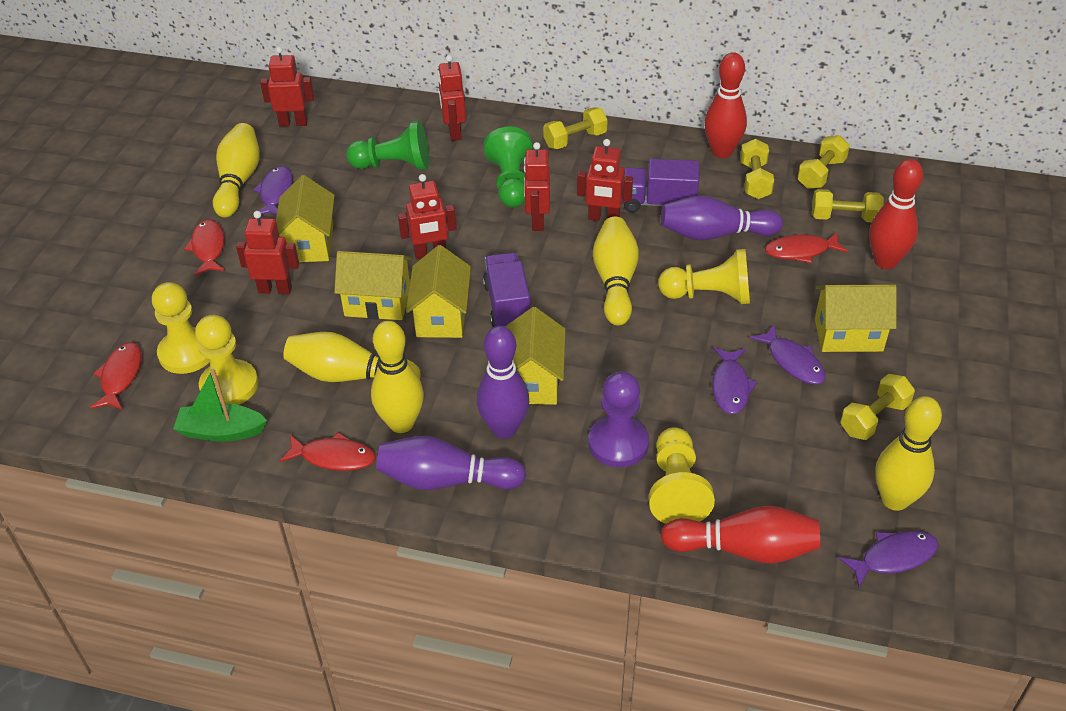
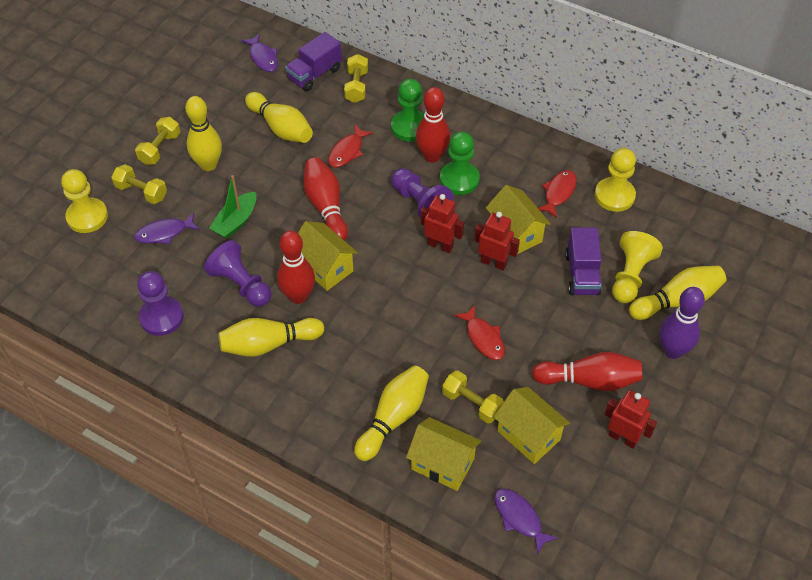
purple bowling pin: [376,436,526,490] [477,326,529,439] [661,195,783,240] = 3 -> [659,287,705,359] = 1
purple fish: [253,166,293,215] [712,347,758,415] [750,325,826,385] [838,531,939,588] = 4 -> [134,212,200,244] [241,34,278,72] [494,488,558,555] = 3
purple pawn: [588,371,649,467] = 1 -> [137,271,184,336] [204,240,271,307] [391,168,453,219] = 3
red bowling pin: [660,506,820,564] [704,52,747,158] [869,159,923,269] = 3 -> [277,231,315,304] [304,158,348,241] [416,87,450,163] [532,352,642,391] = 4
red fish: [90,342,142,410] [184,219,225,275] [280,432,376,471] [765,232,848,263] = 4 -> [328,125,373,168] [454,305,505,360] [538,170,577,218] = 3
red robot: [236,211,299,294] [260,47,314,127] [398,174,457,259] [438,55,466,141] [524,142,550,231] [577,139,633,221] = 6 -> [421,194,464,253] [474,212,520,270] [604,390,657,449] = 3
yellow dumbbell: [543,107,608,149] [740,139,774,199] [797,135,850,189] [812,189,884,222] [840,374,915,440] = 5 -> [111,164,167,204] [135,117,180,165] [344,54,368,103] [442,371,504,424] = 4
yellow house: [276,175,335,262] [334,251,412,320] [406,245,471,338] [505,307,565,405] [815,285,897,352] = 5 -> [298,221,358,291] [406,417,481,491] [486,185,551,254] [494,387,570,464] = 4
yellow pawn: [152,282,210,374] [195,315,259,405] [649,427,715,524] [658,249,750,304] = 4 -> [61,169,108,233] [595,148,636,212] [612,231,663,303] = 3

